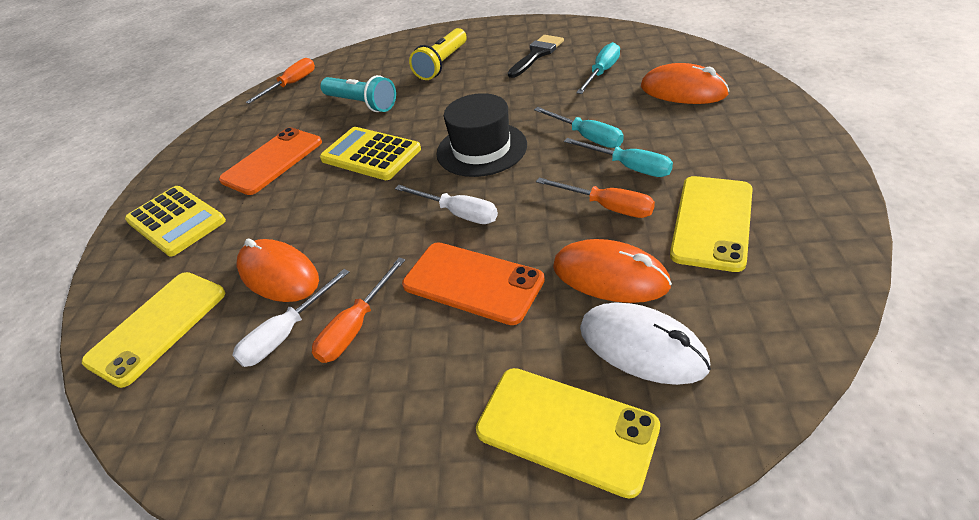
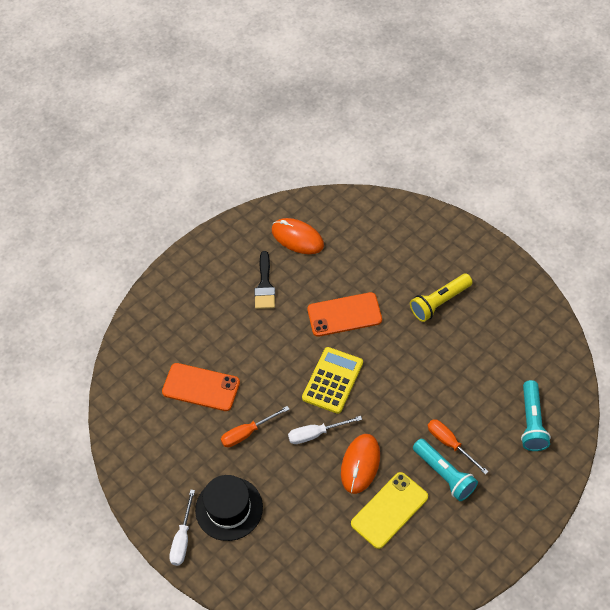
orange mouse: [237,239,319,302] [553,239,672,303] [641,63,729,104] = 3 -> [272,218,324,254] [341,434,380,494] = 2
orange screwdriver: [246,58,315,104] [312,257,405,363] [536,178,655,218] = 3 -> [221,406,290,447] [428,419,489,475] = 2
turquoise flashlight: [320,75,396,112] = 1 -> [413,439,478,501] [521,380,551,451] = 2
turquoise screwdriver: [534,107,624,148] [564,138,673,177] [576,42,620,94] = 3 -> none = 0
white mouse: [580,302,711,385] = 1 -> none = 0
yellow calculator: [125,186,226,256] [320,127,421,180] = 2 -> [302,347,363,414] = 1
yellow phone: [82,272,225,388] [476,368,660,499] [670,176,753,272] = 3 -> [351,472,428,549] = 1

